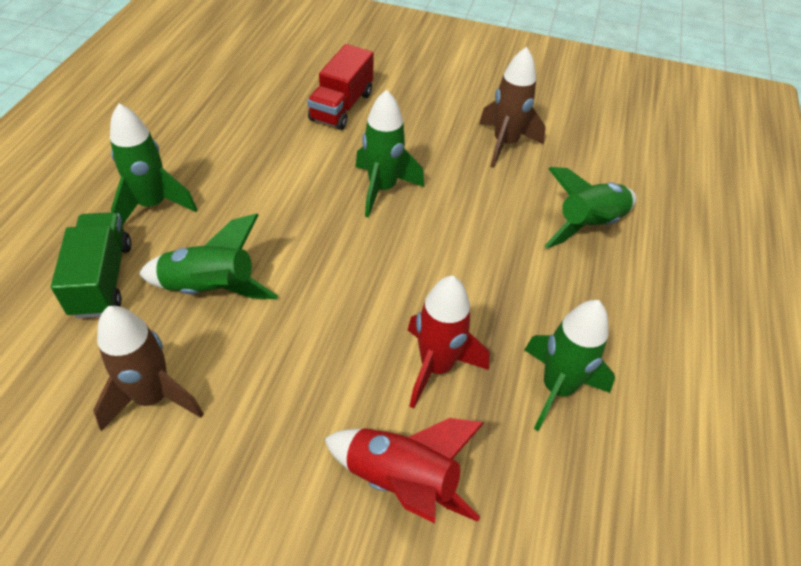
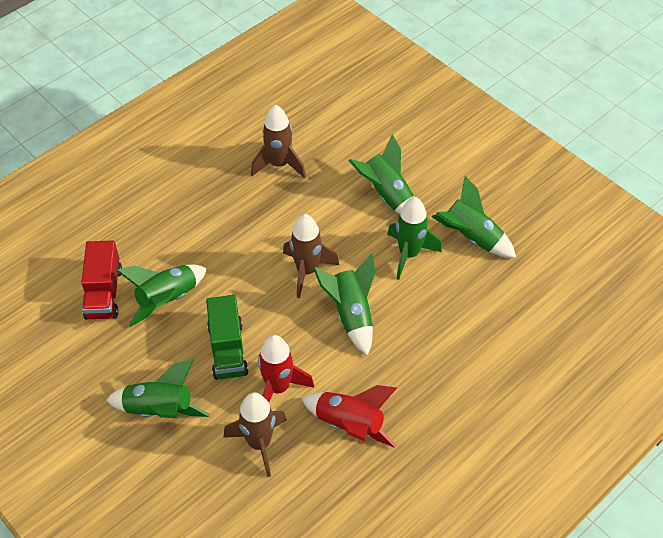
brown rocket: [93,306,204,431] [479,47,546,168] = 2 -> [223,392,287,477] [251,105,306,178] [283,214,339,298] = 3
green rocket: [110,103,197,225] [139,214,278,299] [355,89,424,218] [524,300,615,431] [545,167,637,248] = 5 -> [106,359,210,418] [117,265,207,327] [313,253,375,356] [349,134,414,215] [387,197,442,280] [432,176,516,258] = 6

